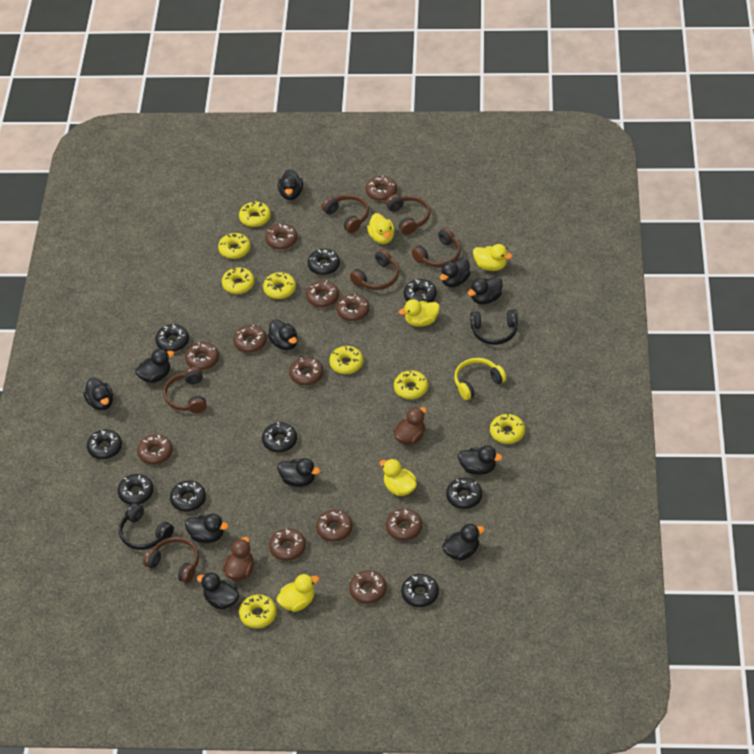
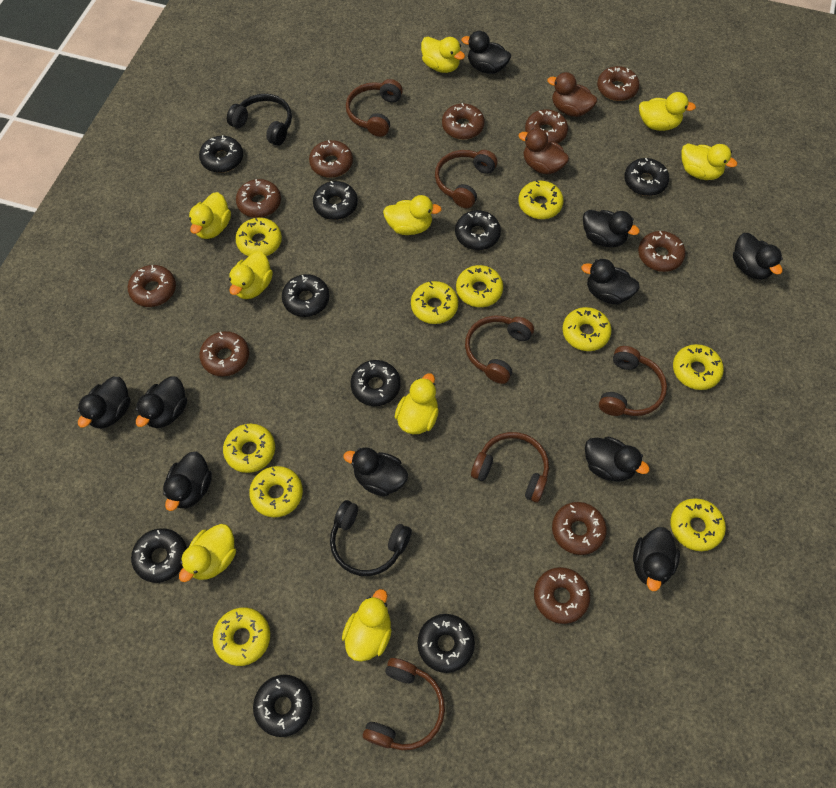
black duck: [84,378,113,410] [135,349,174,383] [185,514,229,543] [197,572,239,610] [268,319,298,350] [277,458,320,487] [278,169,303,200] [440,257,471,287] [442,524,485,561] [458,445,503,475] [468,276,503,304] = 11 -> [77,377,131,429] [136,376,187,428] [163,452,212,511] [343,447,408,496] [461,31,511,74] [581,259,640,304] [583,210,640,247] [585,437,650,482] [633,527,680,591] [733,233,783,280] = 10
brown donut: [137,434,173,465] [185,342,219,370] [233,325,267,353] [265,224,298,250] [269,528,306,561] [289,357,323,385] [306,280,339,308] [316,510,352,542] [336,294,370,321] [349,570,387,604] [366,175,397,201] [386,509,422,541] = 12 -> [128,265,176,307] [199,331,249,376] [236,179,281,218] [309,140,353,178] [442,103,485,140] [525,110,568,144] [534,567,590,624] [552,502,607,555] [597,66,640,101] [638,231,686,272] = 10
yellow donut: [218,233,251,259] [222,267,255,294] [239,202,271,227] [239,594,277,628] [263,272,296,299] [329,346,363,374] [394,370,428,399] [490,414,525,444] = 8 -> [213,607,270,666] [223,424,275,473] [235,218,282,256] [249,466,303,517] [411,281,458,324] [456,265,503,307] [518,180,563,219] [562,307,612,351] [670,498,726,551] [673,344,724,390] = 10
yellow duck: [276,574,319,612] [367,213,395,244] [380,459,417,496] [399,299,440,327] [473,244,513,271] = 5 -> [179,524,236,582] [189,192,231,239] [229,251,273,299] [342,589,392,662] [383,195,442,235] [395,373,439,434] [421,37,465,73] [639,92,696,131] [681,143,737,180] = 9
yellow headphones: [454,358,507,400] = 1 -> none = 0

